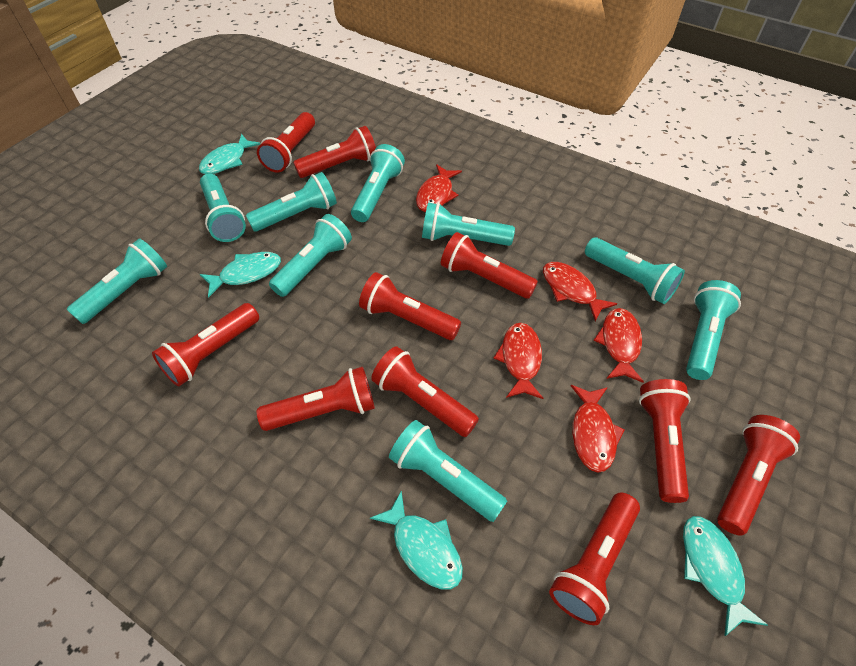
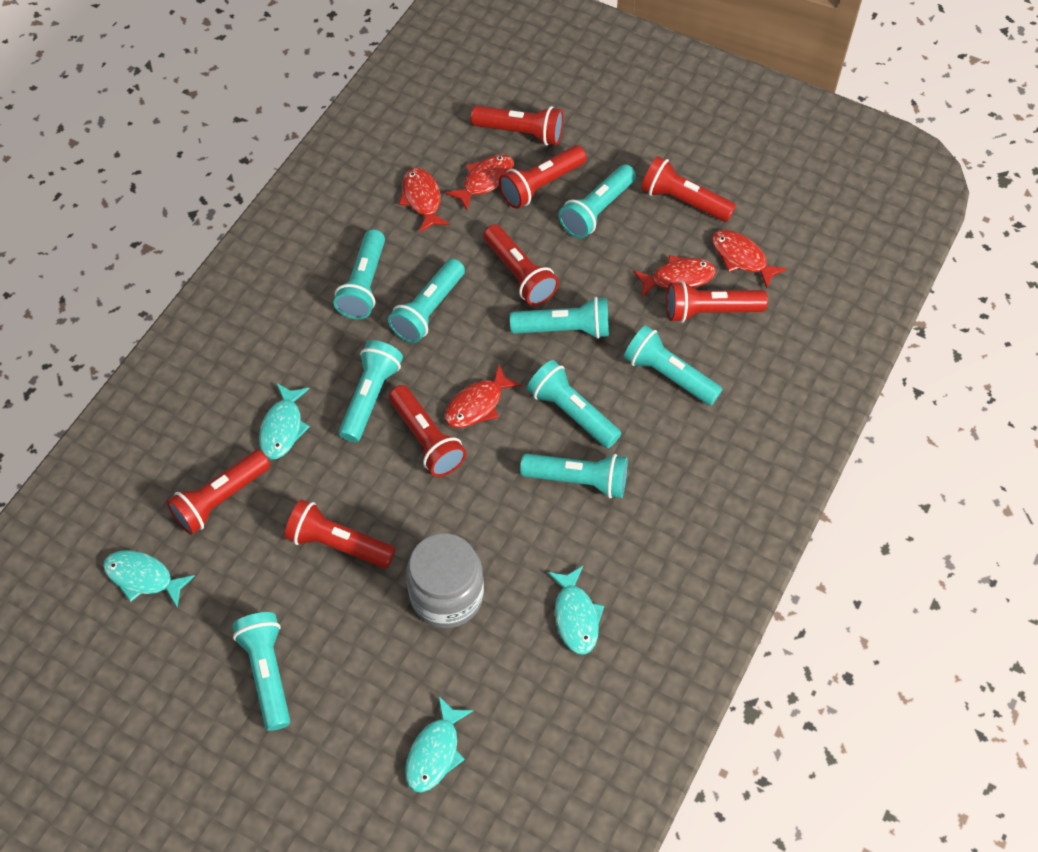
grey jar: none = 0 -> [406,533,484,628] = 1
red flashlight: [152,303,259,387] [257,112,315,173] [257,367,375,431] [293,126,376,178] [359,272,461,340] [371,346,479,437] [441,232,538,299] [549,492,640,625] [639,379,691,503] [717,415,800,536] = 10 -> [166,450,271,535] [285,499,396,568] [389,385,466,477] [471,106,564,146] [483,225,559,306] [499,145,587,209] [641,156,736,222] [666,281,768,323] = 8

